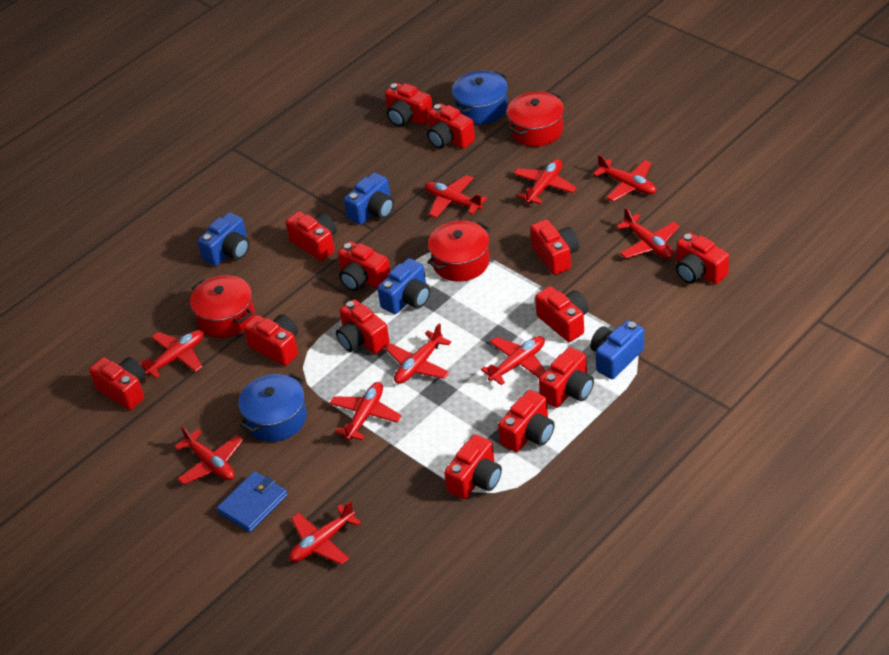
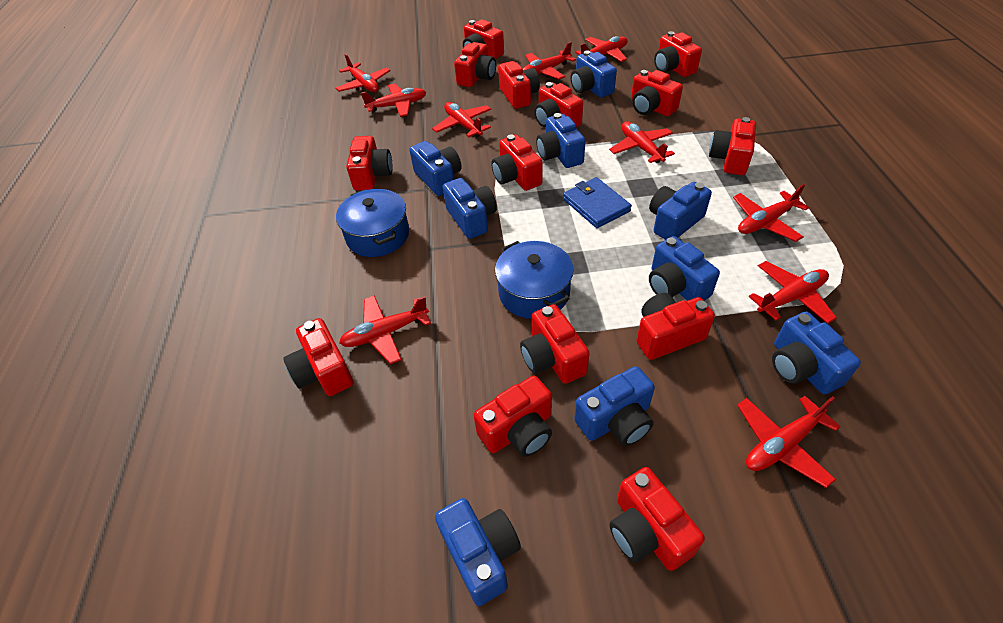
blue camera: [198,212,249,266] [344,172,394,225] [377,258,430,314] [590,320,644,379] = 4 -> [410,141,462,196] [435,498,521,606] [443,178,497,239] [536,113,585,168] [570,51,617,98] [574,366,655,446] [649,182,712,240] [649,236,720,301] [772,312,861,395] = 9
red camera: [89,357,146,410] [244,314,298,366] [285,211,337,261] [336,299,390,354] [338,241,390,291] [385,83,433,127] [427,103,475,149] [444,434,502,499] [498,390,555,452] [530,219,579,275] [535,286,589,342] [539,347,594,408] [676,232,729,284] = 13 -> [283,318,354,396] [346,136,393,191] [454,42,496,87] [463,19,504,59] [473,376,552,457] [491,134,543,191] [498,61,540,109] [520,304,590,384] [534,82,583,128] [609,467,705,571] [631,70,683,116] [636,293,715,360] [654,31,702,77] [709,117,756,175] = 14
red pot: [190,275,255,338] [427,221,490,281] [507,91,564,147] = 3 -> none = 0

